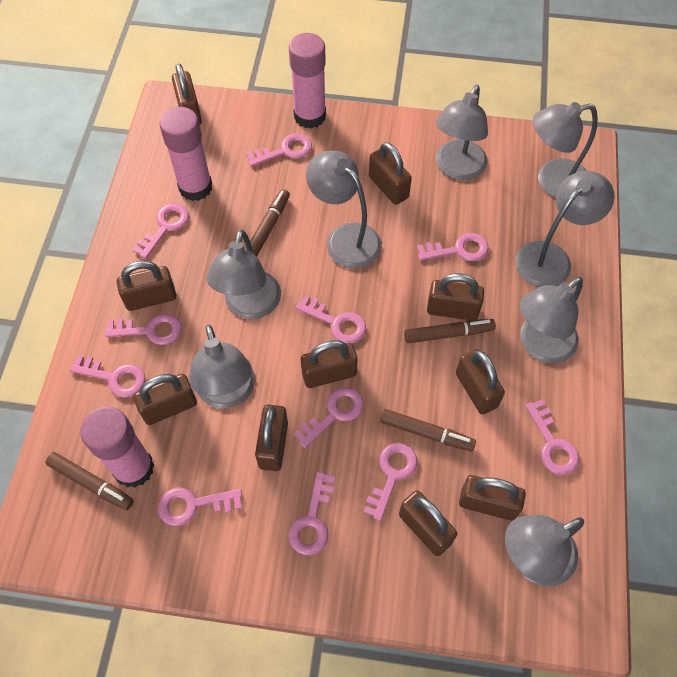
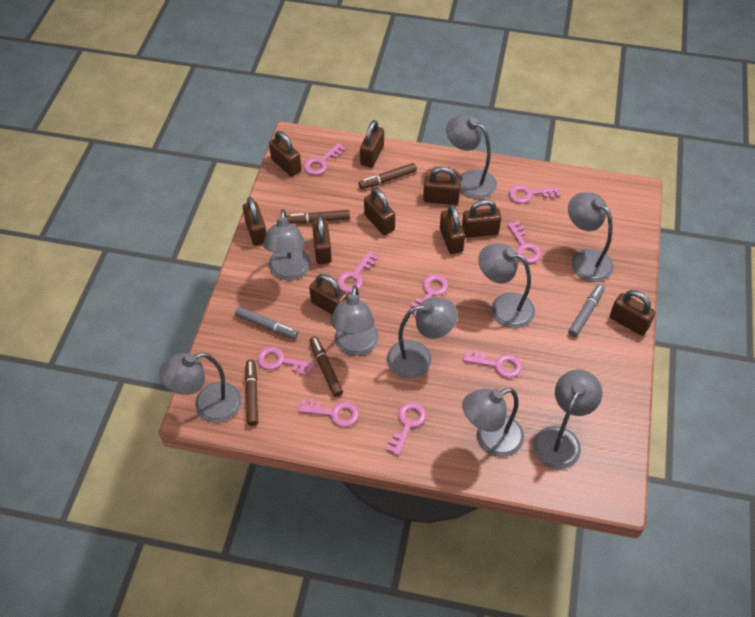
grey lamp: [189,325,255,409] [207,230,281,319] [306,151,382,269] [436,85,488,180] [505,515,585,587] [515,171,615,287] [520,277,583,364] [533,102,598,198] = 8 -> [159,353,242,422] [263,209,311,280] [330,285,379,356] [387,297,458,378] [446,114,497,199] [462,388,524,457] [478,244,535,328] [533,369,602,469] [568,192,614,282] = 9
grey marker: none = 0 -> [235,306,298,339] [568,284,605,337] = 2
pink glue stick: [81,407,154,488] [160,107,212,201] [289,33,326,129] = 3 -> none = 0
pink key: [70,355,145,397] [105,314,182,345] [133,203,189,259] [158,487,242,526] [246,133,312,167] [288,472,335,555] [293,387,364,448] [296,295,366,343] [364,443,417,521] [417,233,489,261] [525,399,580,475] = 11 -> [257,347,315,375] [298,399,359,427] [304,143,346,175] [337,251,378,293] [386,402,426,456] [408,274,448,316] [463,350,522,378] [507,221,541,263] [508,185,560,204] = 9

